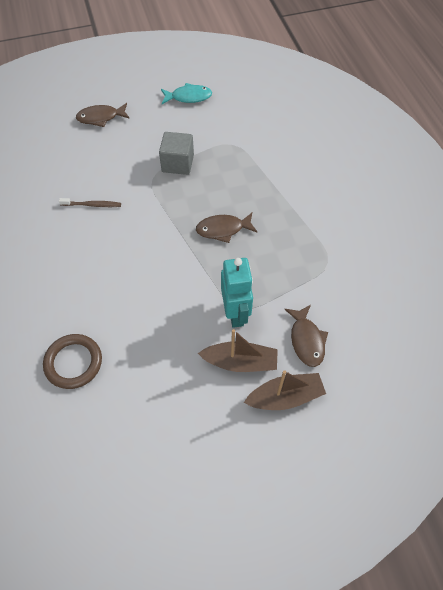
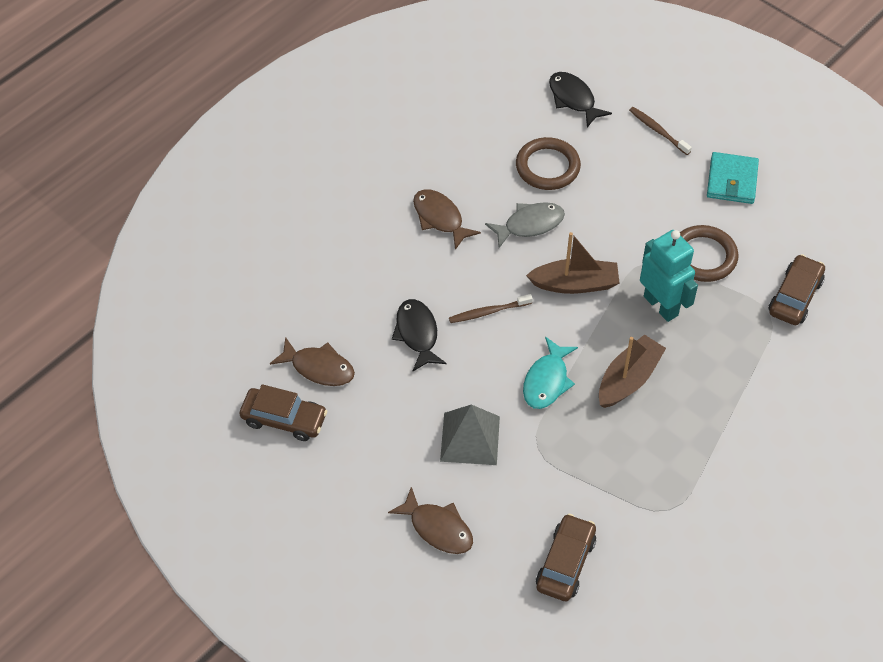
black fish: none = 0 -> [392,299,446,371] [549,72,612,127] = 2
brown car: none = 0 -> [240,384,327,441] [536,514,596,601] [769,254,825,325] = 3
brown ring: [43,334,102,389] = 1 -> [516,137,581,190] [680,225,738,282] = 2
brown toothbrush: [59,198,121,207] = 1 -> [449,294,533,323] [629,107,692,155] = 2
grey cube: [159,132,194,175] = 1 -> none = 0
grey fish: none = 0 -> [485,202,565,248] = 1
grey pyramid: none = 0 -> [440,405,500,465] = 1
turquoise wallet: none = 0 -> [707,152,759,204] = 1

